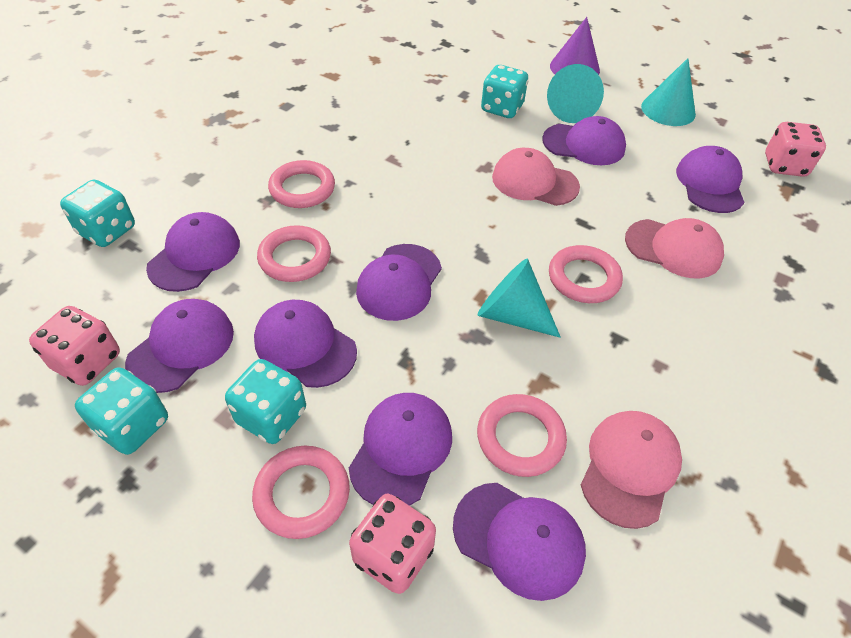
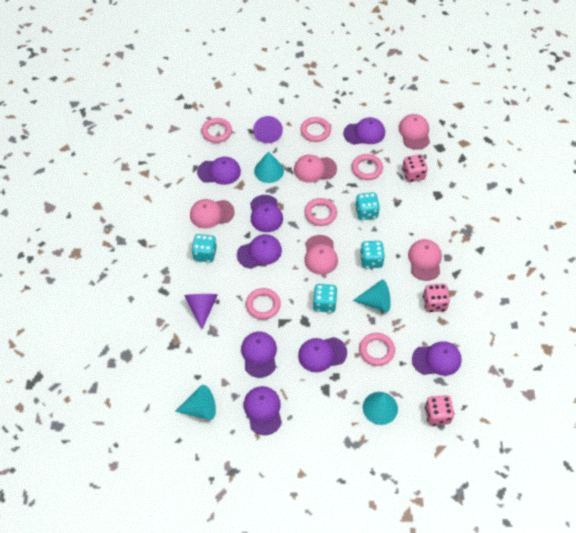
pink cap: [492,148,580,206] [581,411,682,529] [625,218,724,278] = 3 -> [190,199,234,229] [294,155,337,183] [304,235,338,275] [399,114,430,150] [408,239,442,281] = 5
pink ring: [252,446,350,539] [257,225,331,282] [268,160,335,208] [477,394,567,477] [549,245,623,303] = 5 -> [201,118,232,143] [246,288,281,319] [300,117,331,142] [305,198,337,226] [352,154,383,180] [359,333,395,366] = 6
purple cone: [550,17,600,75] = 1 -> [184,294,218,330] [253,116,283,143] = 2
turquoise cone: [477,258,561,338] [547,64,604,123] [641,58,696,126] = 3 -> [175,385,216,420] [254,151,284,183] [353,279,391,313] [363,392,398,425] = 4

